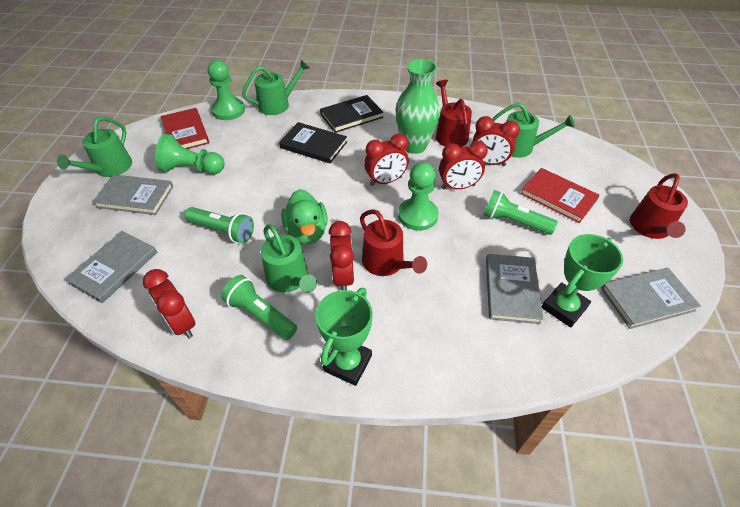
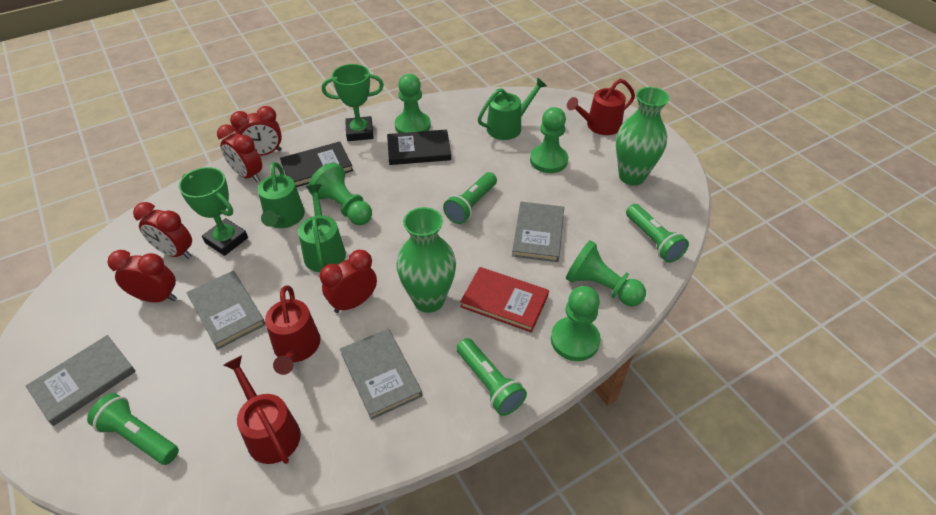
green duck: [281,189,328,244] = 1 -> none = 0
green flashlight: [185,207,254,243] [221,275,297,340] [484,190,558,235] = 3 -> [87,393,179,465] [443,172,497,224] [456,338,527,416] [626,204,689,263] = 4
green pawn: [155,134,225,174] [208,60,245,120] [398,162,438,231] = 3 -> [308,163,372,225] [395,74,431,133] [530,107,568,173] [551,286,601,361] [566,240,646,306] = 5
green vase: [396,59,441,154] = 1 -> [396,207,456,313] [616,87,669,186] = 2
green watering can: [57,117,132,177] [242,60,310,115] [261,224,317,293] [492,103,575,158] = 4 -> [258,162,305,228] [298,184,346,272] [478,77,547,140] = 3
red book: [161,108,209,149] [521,168,599,223] = 2 -> [460,267,549,332] = 1

